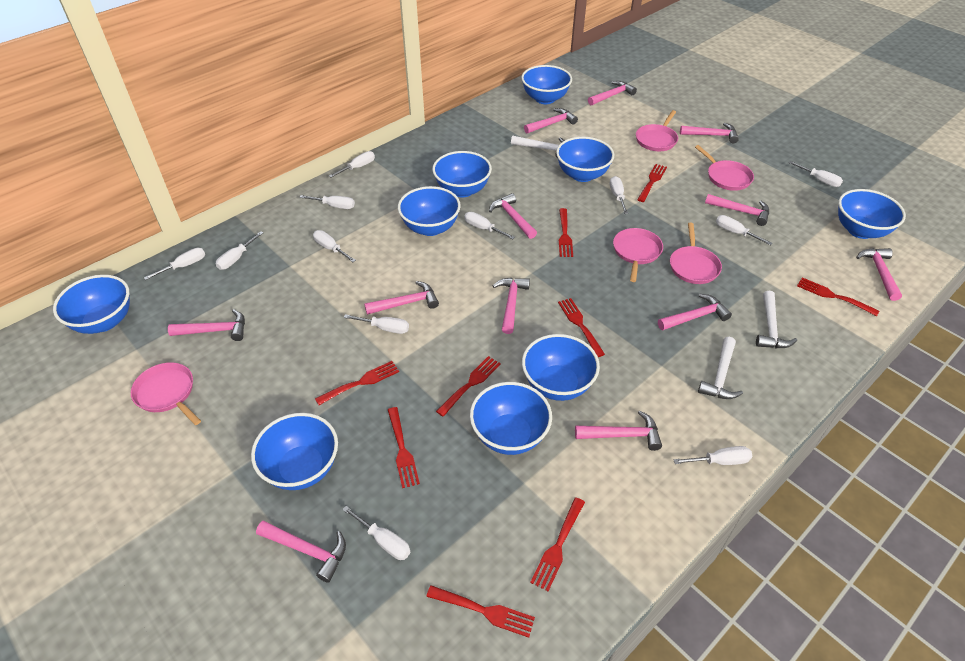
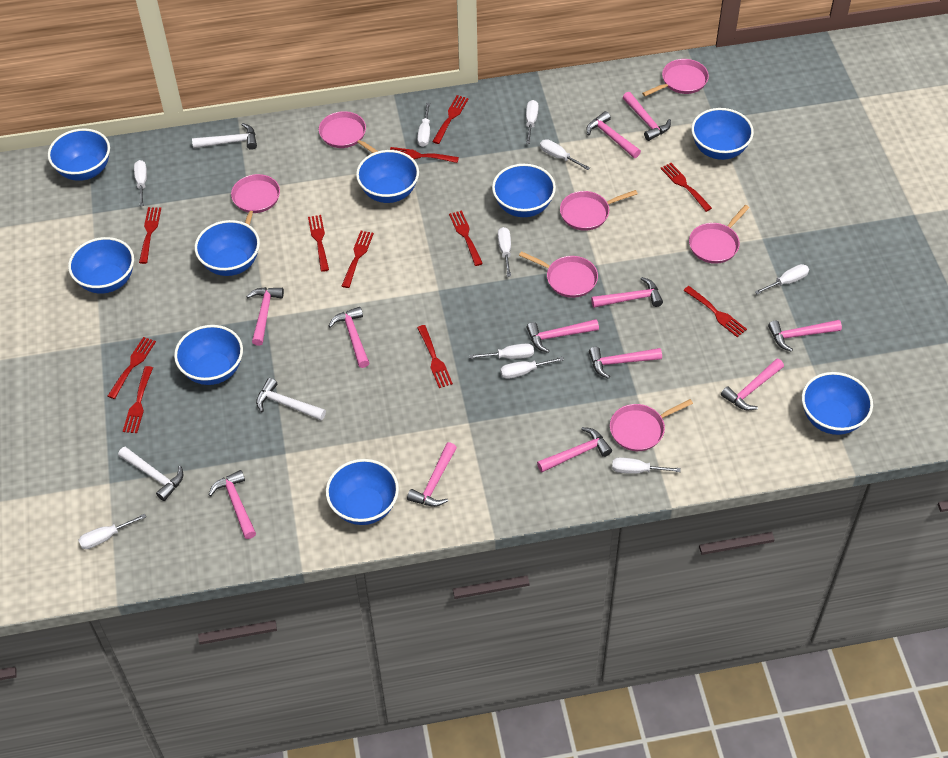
pink pan: [131,362,201,425] [613,228,663,282] [636,110,678,151] [670,223,722,284] [695,145,754,191] = 5 -> [231,174,280,225] [319,111,378,153] [519,251,598,298] [560,190,638,231] [610,399,693,451] [642,59,709,96] [689,205,749,264] = 7
red fork: [315,361,399,405] [388,407,420,488] [426,585,535,638] [436,356,501,417] [530,497,585,591] [558,298,605,357] [559,208,573,257] [637,164,667,202] [797,277,879,316] = 9 -> [108,337,156,399] [123,366,153,433] [139,207,161,264] [308,215,329,272] [342,231,374,288] [390,147,459,163] [417,325,453,388] [432,95,469,144] [449,210,483,266] [660,163,712,212] [683,286,747,337] = 11
white screwdriver: [144,248,205,280] [216,231,263,270] [299,195,355,209] [313,230,356,262] [329,151,375,177] [342,506,410,560] [344,314,409,334] [464,212,515,239] [610,176,628,214] [673,446,752,465] [716,215,773,245] [789,161,843,187] = 12 -> [78,514,146,549] [134,160,147,206] [417,103,430,147] [469,343,534,359] [498,227,511,277] [500,357,564,379] [526,100,539,144] [540,139,590,170] [612,457,681,474] [755,264,809,294] = 10

